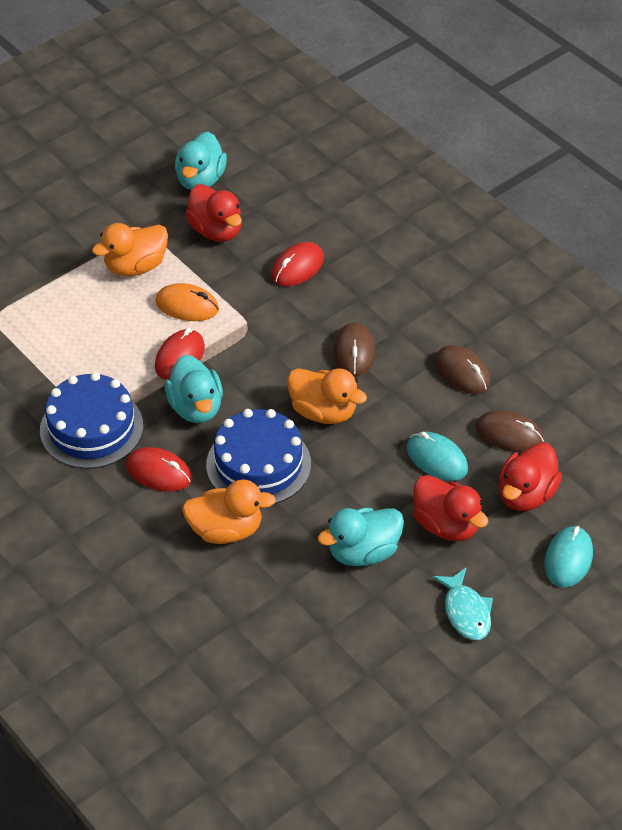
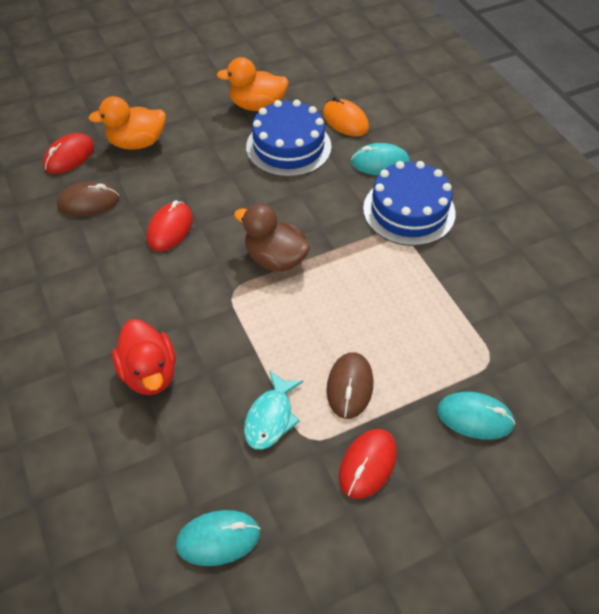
brown duck: none = 0 -> [234,204,311,272] = 1
brown mouse: [334,322,376,376] [435,345,491,394] [475,410,544,452] = 3 -> [57,181,120,216] [327,352,373,419] = 2
orange duck: [92,223,168,276] [182,479,276,544] [287,368,367,424] = 3 -> [88,96,166,150] [216,57,289,111] = 2
red duck: [185,184,242,242] [413,475,488,541] [499,443,562,511] = 3 -> [112,319,176,395] = 1
turquoise duck: [165,355,223,423] [175,132,227,190] [317,508,404,566] = 3 -> none = 0
turquoise mouse: [407,432,468,481] [544,526,593,587] = 2 -> [176,510,260,566] [351,143,410,175] [437,392,515,440] = 3

